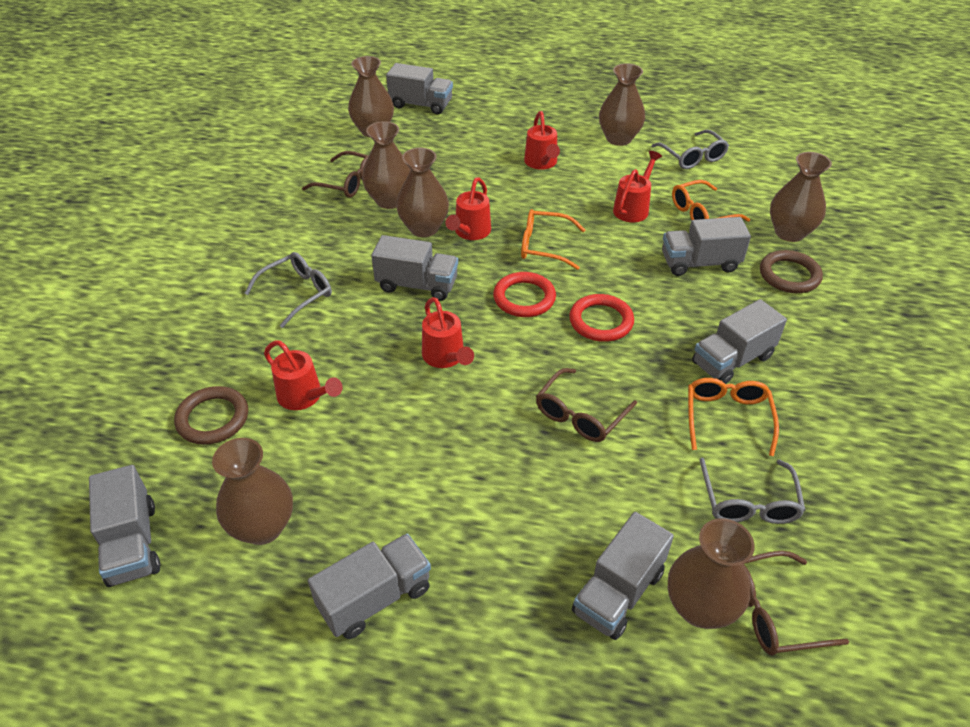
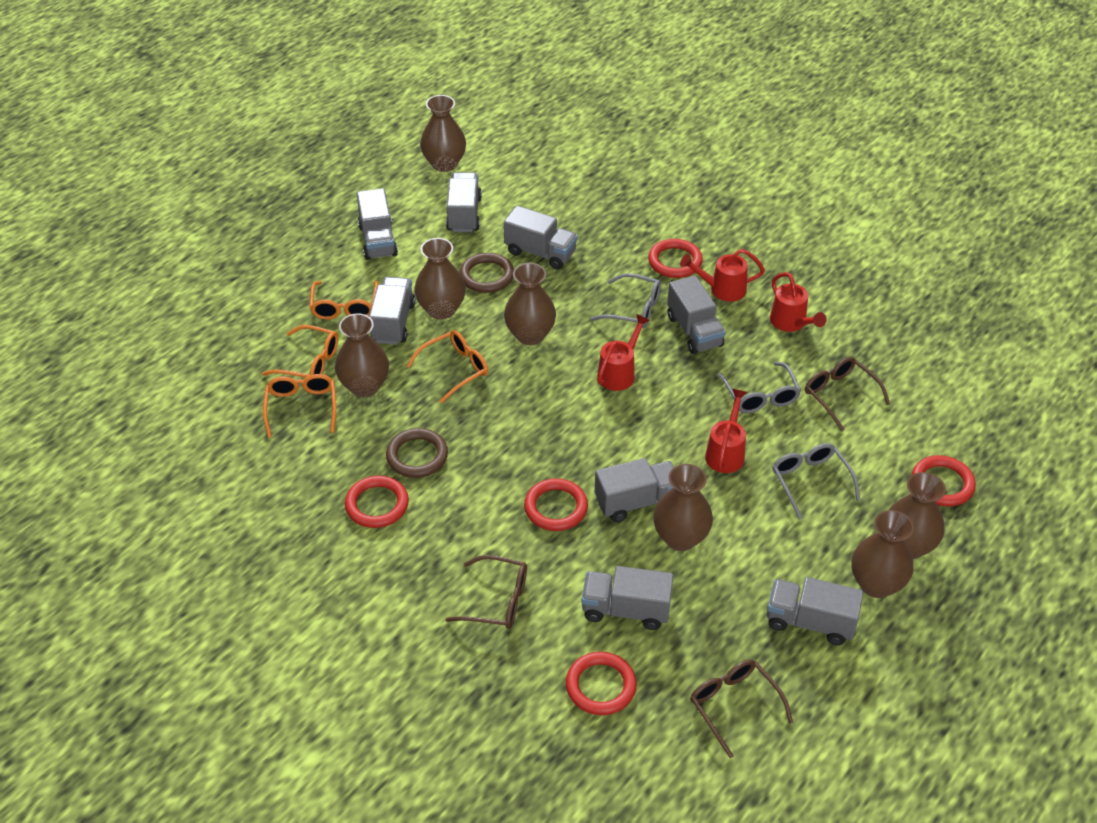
grey truck: [89,465,160,587] [308,534,431,639] [371,235,458,301] [386,63,453,115] [572,512,674,640] [662,217,751,276] [692,299,787,384] = 7 -> [357,188,398,260] [369,277,416,345] [446,172,482,232] [504,206,578,270] [581,566,673,630] [595,458,674,522] [667,275,725,354] [767,577,863,645] = 8
orange glasses: [521,209,585,270] [672,180,750,222] [688,378,779,456] = 3 -> [262,325,338,378] [263,374,336,438] [309,280,379,320] [407,330,488,403] = 4
red ring: [493,272,556,317] [569,294,634,342] = 2 -> [345,476,409,528] [524,478,588,531] [566,652,637,715] [648,239,703,278] [912,455,976,506] = 5
red watering can: [264,341,343,410] [422,297,474,368] [446,177,491,240] [524,111,560,170] [613,151,662,222] = 5 -> [597,314,650,391] [680,249,765,302] [705,389,747,473] [770,272,827,332] = 4

